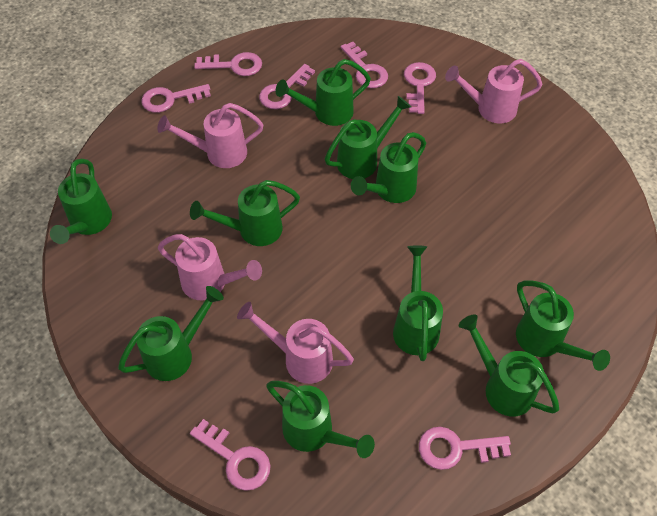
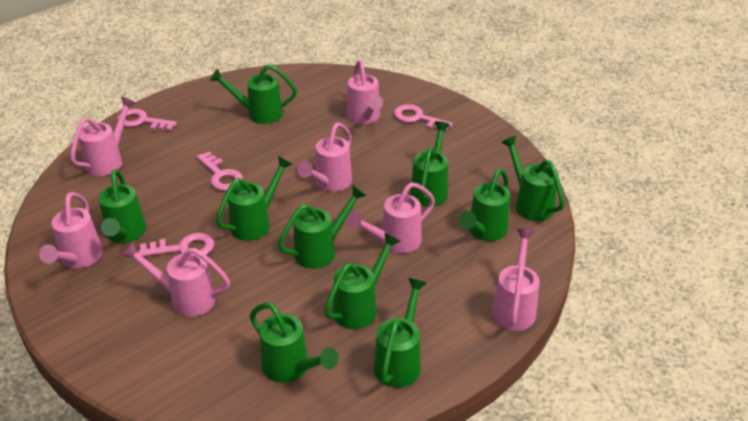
pink key: [141,84,211,113] [190,419,271,491] [194,52,262,76] [259,64,315,109] [341,42,388,88] [404,62,436,114] [419,427,511,470] = 7 -> [117,109,177,131] [138,233,214,257] [196,152,243,191] [394,104,453,131] = 4
pink watering can: [157,103,263,168] [158,234,262,300] [237,302,354,384] [445,59,542,123] = 4 -> [39,192,103,268] [70,96,136,176] [121,242,230,317] [297,123,352,192] [347,60,383,124] [347,182,435,254] [491,228,540,331] = 7

